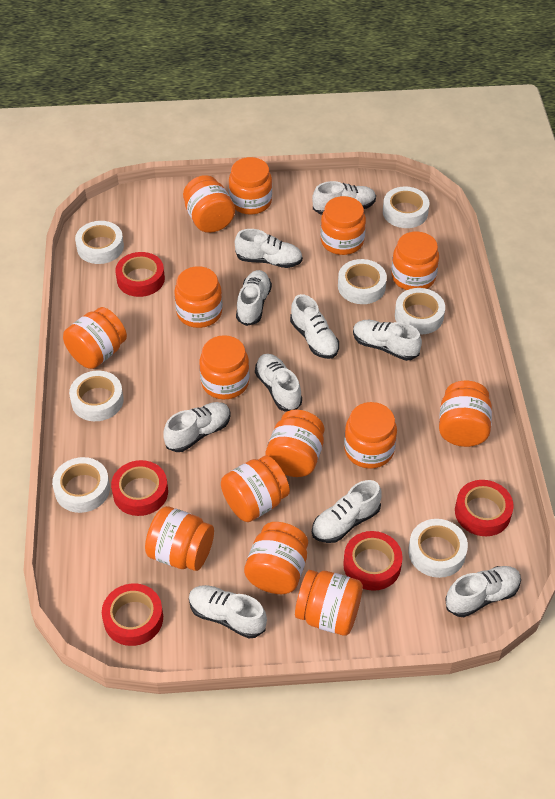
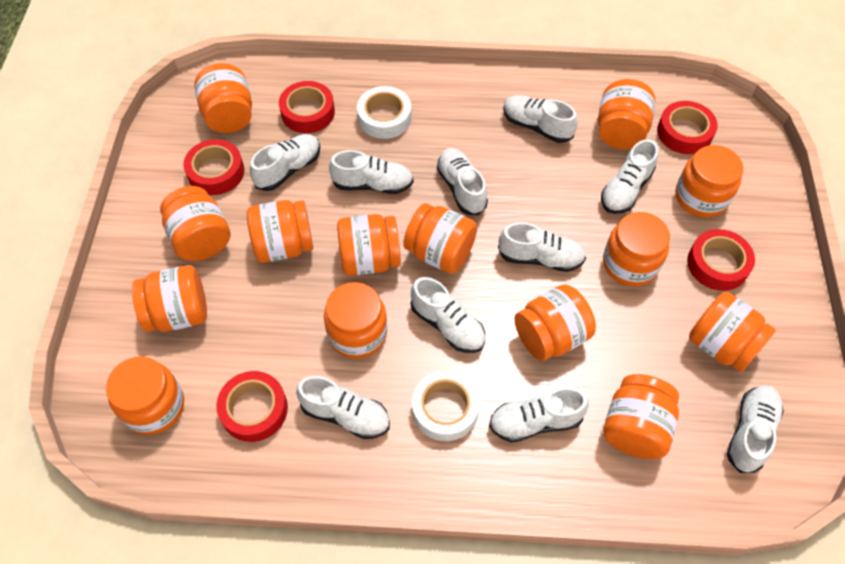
white tape: [52,457,110,513] [69,371,124,421] [75,221,124,264] [338,259,387,304] [383,187,429,228] [395,288,445,334] [408,519,468,578] = 7 -> [357,86,412,139] [412,371,480,441] = 2

